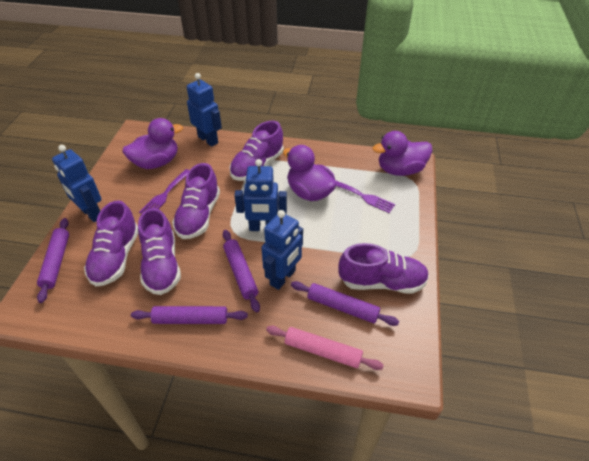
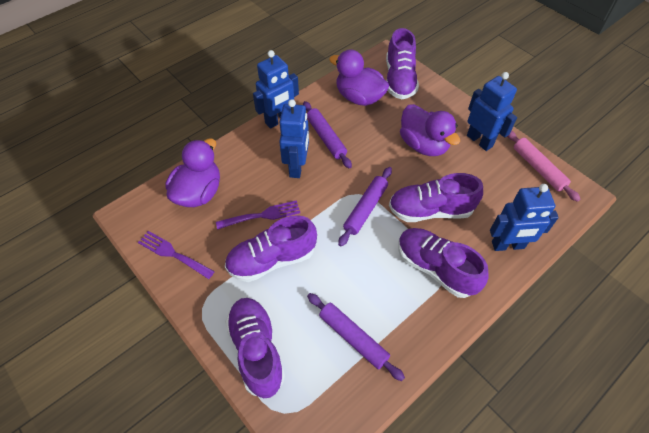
purple rolling pin: [37,218,69,303] [131,306,248,324] [223,230,260,312] [291,281,399,326] = 4 -> [303,101,352,168] [307,293,405,381] [338,167,392,247] = 3

